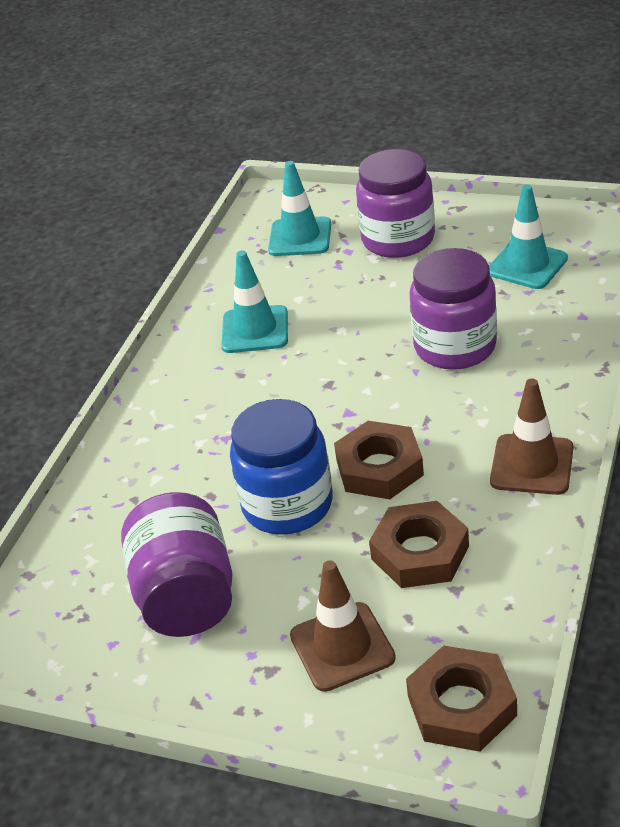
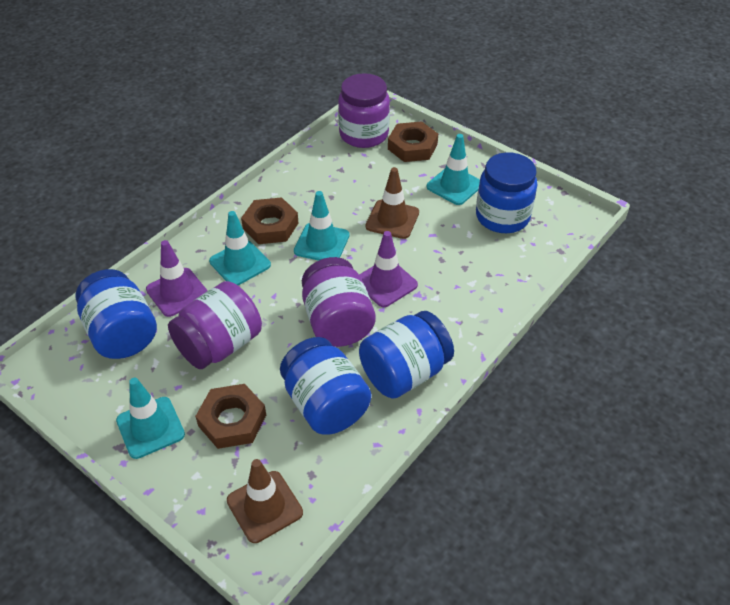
blue jar: [230,399,333,535] = 1 -> [76,269,157,359] [280,337,371,435] [359,311,454,398] [476,152,537,233] = 4
purple traffic cone: none = 0 -> [146,240,208,317] [359,231,418,307] = 2
turquoise traffic cone: [222,251,288,353] [268,161,331,256] [489,185,568,289] = 3 -> [116,378,185,459] [209,211,271,285] [294,191,350,261] [426,134,480,205] = 4

